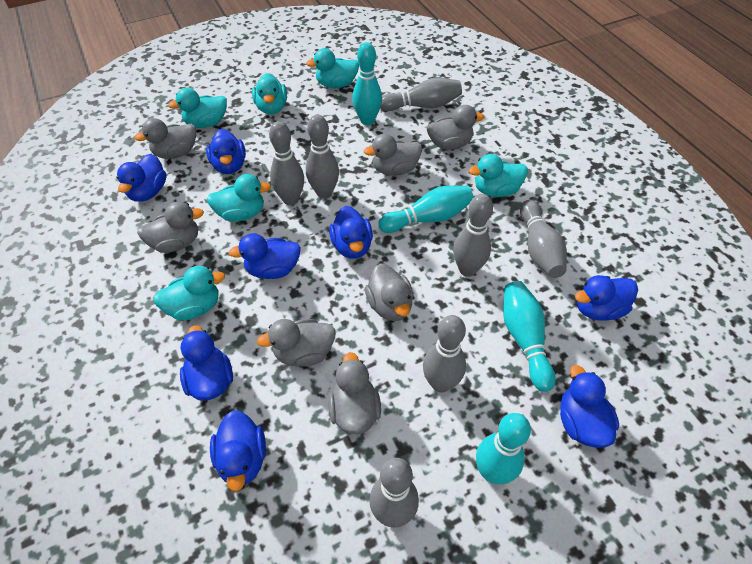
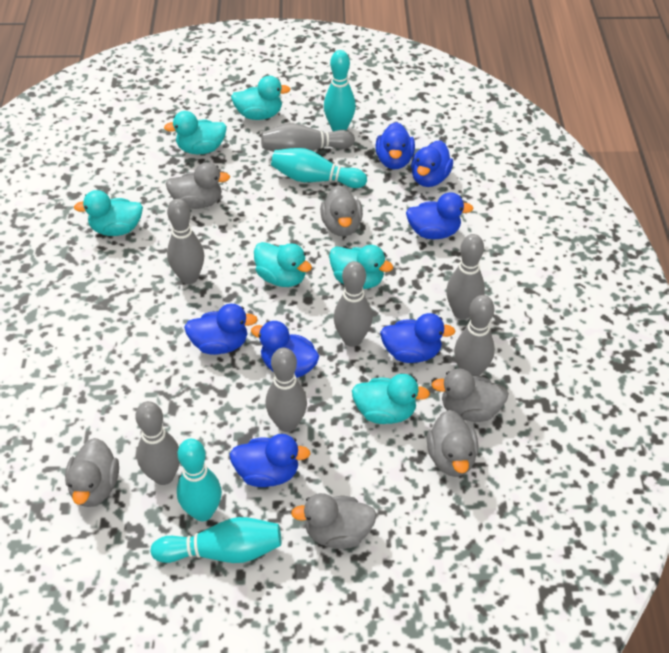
blue duck: [117,154,167,202] [180,325,233,401] [206,129,246,174] [210,410,266,492] [229,233,301,279] [329,206,373,259] [560,365,619,448] [575,275,638,321] = 8 -> [184,304,258,355] [229,434,311,487] [251,321,320,378] [375,122,415,169] [380,313,455,363] [406,192,474,239] [411,140,453,187] = 7
grey duck: [134,118,196,159] [137,202,204,253] [257,319,336,367] [329,352,381,434] [364,134,422,176] [365,264,413,321] [427,105,484,150] = 7 -> [65,438,119,507] [166,162,230,209] [291,493,377,549] [320,185,363,236] [427,410,478,477] [432,369,509,422] = 6

